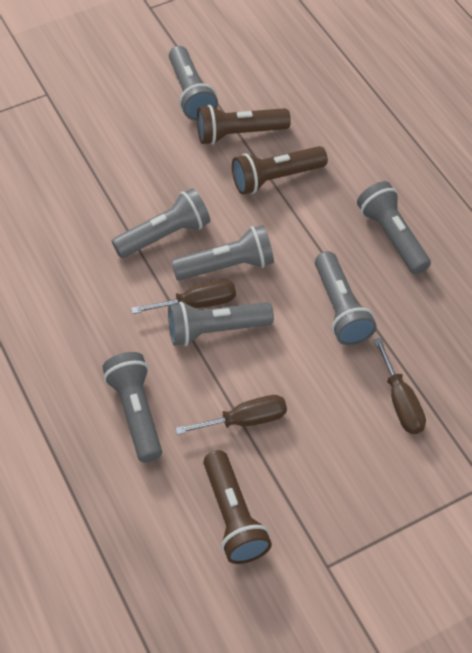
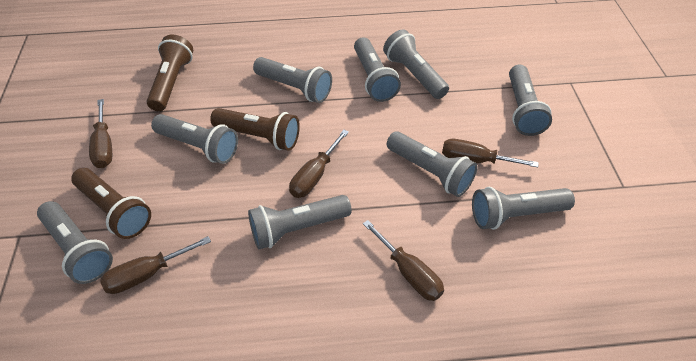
brown screwdriver: [131,280,236,314] [175,395,287,435] [374,338,426,434] = 3 -> [89,99,112,168] [100,236,211,294] [289,130,349,198] [363,220,444,301] [442,139,539,167] = 5
grey flashlight: [102,352,162,462] [112,188,210,258] [168,302,274,346] [169,46,218,121] [171,225,274,281] [315,251,377,345] [357,181,431,275] = 7 -> [37,201,113,284] [151,114,238,164] [248,195,352,250] [253,57,332,103] [354,37,401,102] [383,29,449,99] [387,131,478,197] [472,187,575,230] [509,65,552,136] = 9

